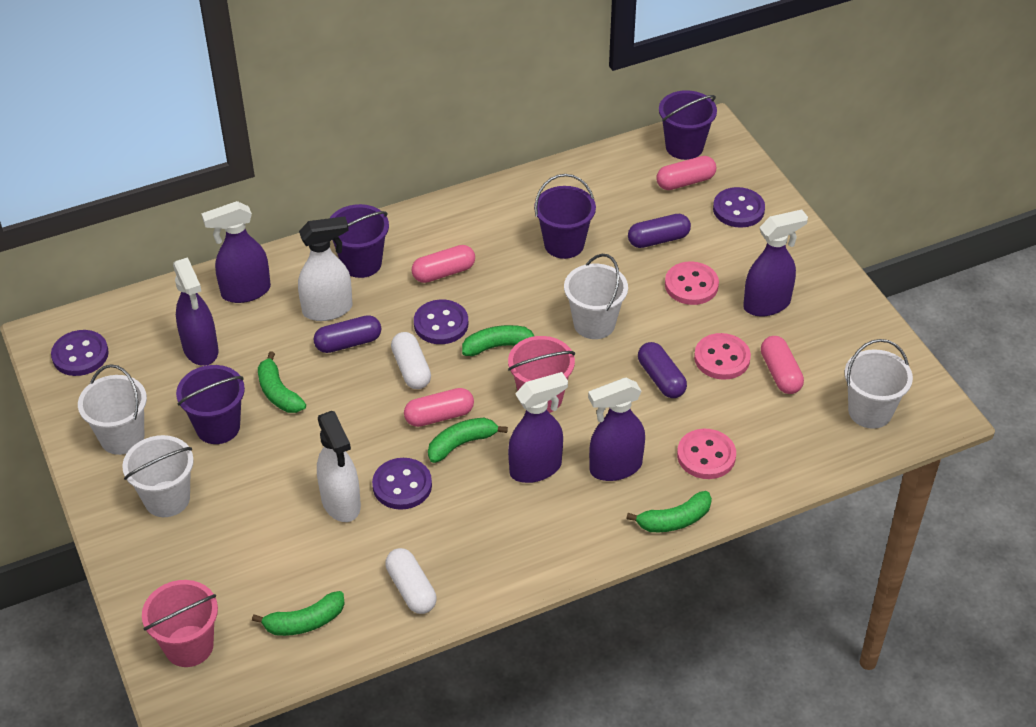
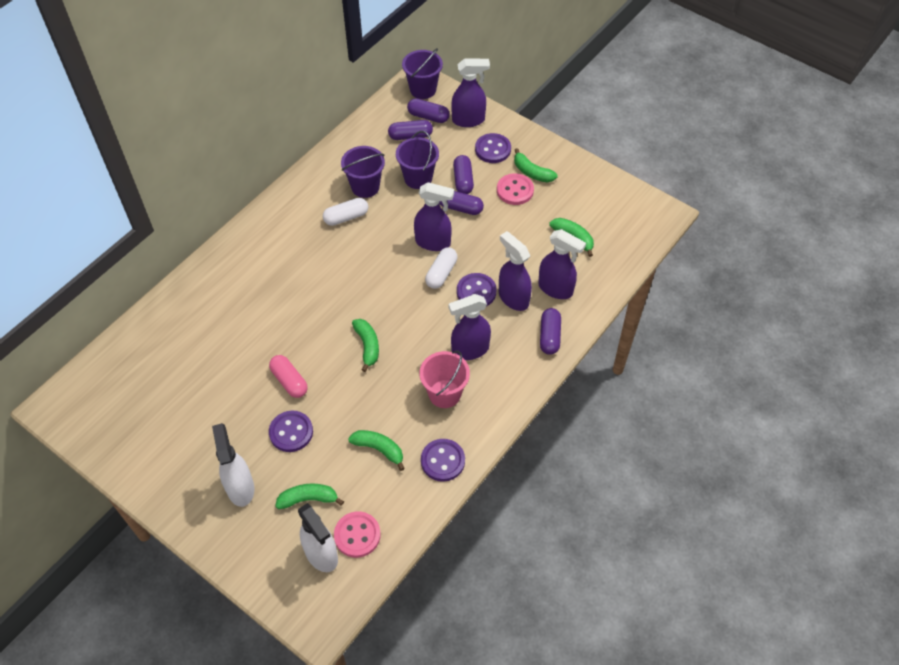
pink bucket: [142,580,218,667] [508,336,575,413] = 2 -> [419,351,470,408] = 1
pink button: [665,261,719,305] [677,429,736,479] [694,333,751,380] = 3 -> [334,511,381,558] [497,173,534,205] = 2
pink capsule: [404,388,474,427] [412,245,475,283] [656,156,716,190] [761,336,804,394] = 4 -> [269,355,308,398] = 1
purple bucket: [176,365,245,444] [330,204,389,278] [534,174,596,259] [659,90,717,160] = 4 -> [341,146,385,198] [396,131,439,189] [402,48,443,99] = 3
purple capsule: [313,315,381,353] [628,214,691,248] [638,342,687,398] = 3 -> [388,120,433,140] [407,98,450,123] [439,191,484,215] [453,155,474,194] [540,308,561,355] = 5
white bucket: [78,364,147,455] [122,435,194,517] [564,254,628,339] [845,339,913,429] = 4 -> none = 0

